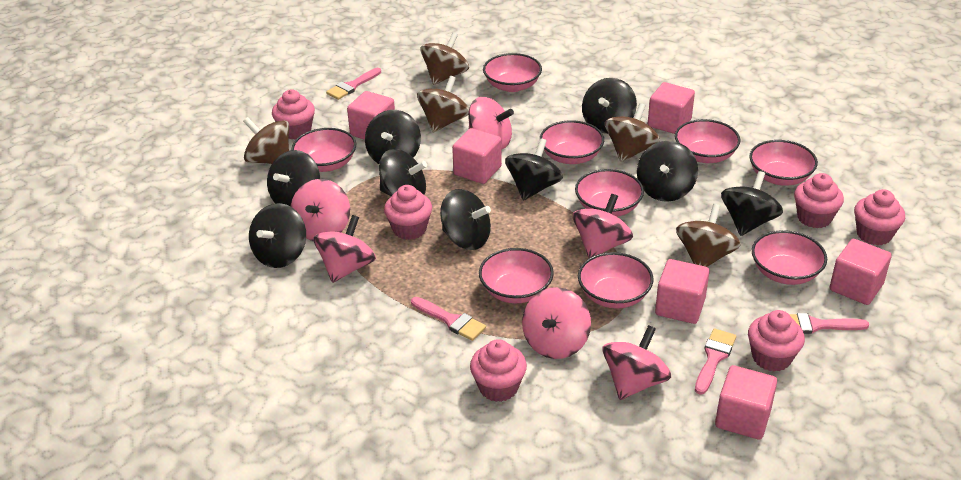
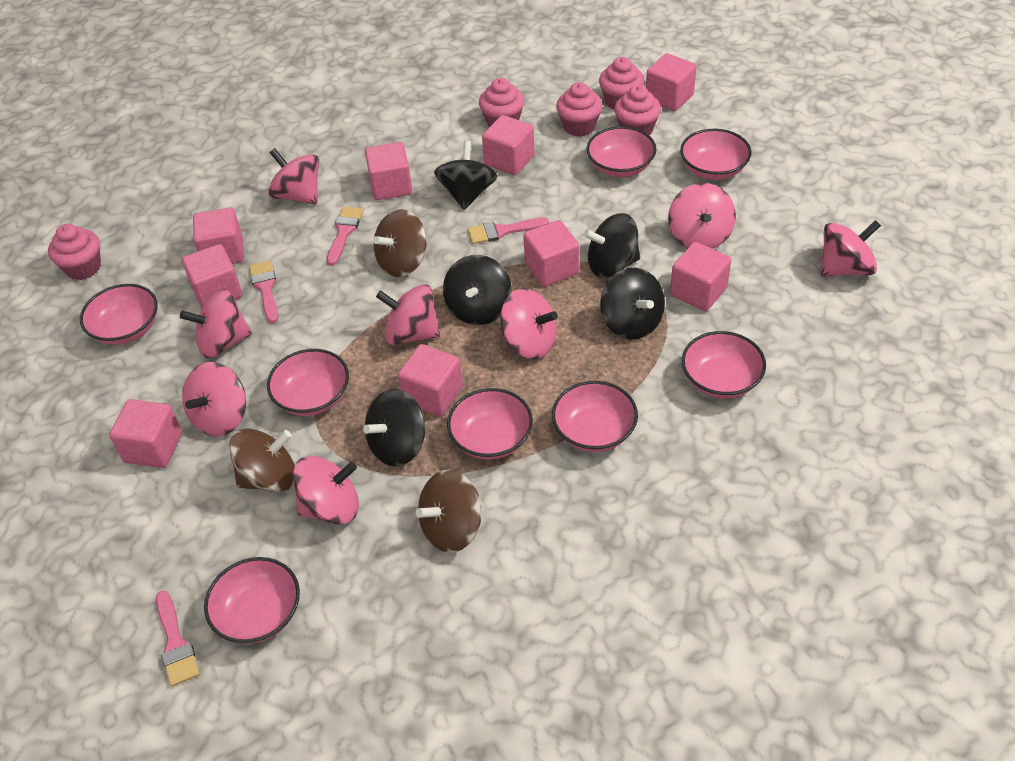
black spinning top: [249,203,306,268] [267,150,320,206] [365,110,421,164] [379,149,427,197] [440,189,491,250] [505,138,563,201] [582,78,637,134] [637,141,698,202] [721,171,783,236] = 9 -> [363,389,425,467] [434,141,498,210] [443,255,512,325] [584,213,640,278] [600,268,665,340] = 5
brown spinning top: [243,117,289,164] [417,76,469,132] [420,32,469,85] [605,103,660,162] [676,204,741,267] = 5 -> [229,429,295,492] [373,209,427,277] [416,470,482,553] = 3
pink bowl: [291,128,356,172] [479,248,554,303] [483,53,542,92] [540,120,604,164] [575,169,644,217] [578,252,654,308] [675,119,740,163] [749,140,818,186] [752,230,827,285] = 9 -> [80,284,158,345] [204,557,300,644] [267,349,349,416] [447,388,533,460] [552,381,638,452] [587,126,656,177] [680,129,751,180] [682,331,766,398] = 8
pink cube: [347,91,395,140] [452,128,502,184] [648,82,695,134] [655,259,709,324] [715,365,777,440] [830,239,892,305] = 6 -> [109,399,182,468] [182,244,242,308] [193,207,244,264] [365,142,413,200] [398,344,463,417] [482,115,535,175] [523,220,579,287] [646,53,697,111] [670,242,731,311] = 9
pink cupcake: [272,89,315,140] [384,185,432,240] [470,339,527,402] [748,310,805,372] [794,173,844,228] [854,189,905,245] = 6 -> [48,224,101,280] [479,78,524,127] [556,82,603,137] [599,57,644,110] [614,85,661,135] = 5
pink spinning top: [291,179,350,241] [313,215,376,283] [469,97,514,150] [522,287,591,359] [573,194,633,258] [602,325,671,400] = 6 -> [180,289,252,358] [182,362,246,436] [268,148,319,204] [293,456,359,525] [376,284,440,345] [500,289,558,359] [668,183,736,249] [821,220,881,277] = 8

